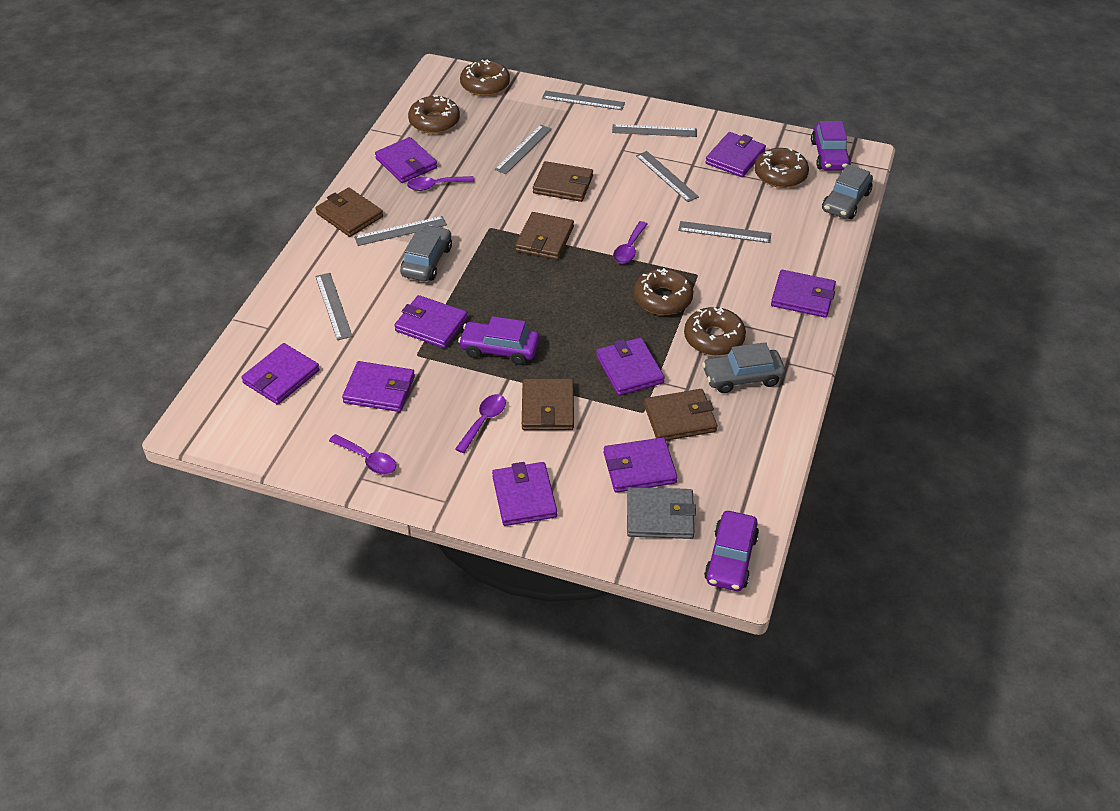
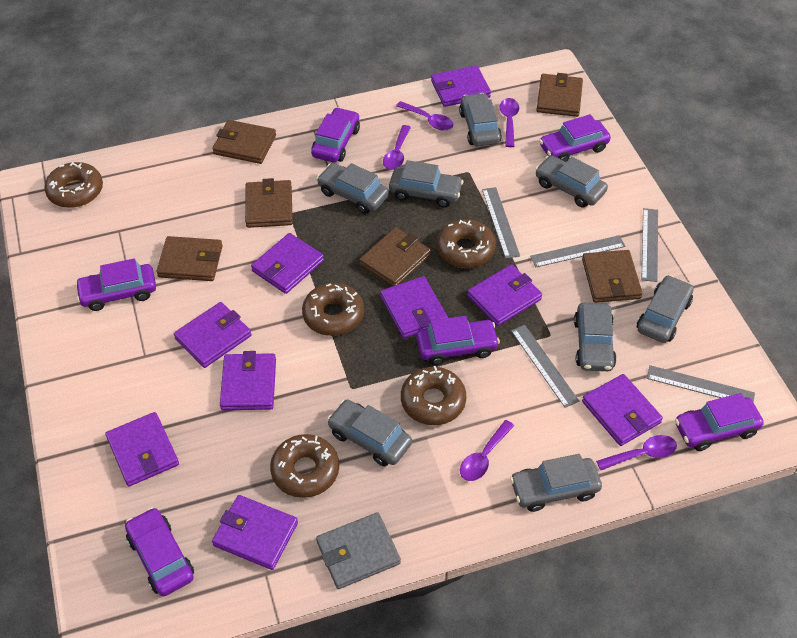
brown wallet: [315,187,383,237] [515,212,574,260] [522,379,574,430] [533,161,593,202] [644,389,717,441] = 5 -> [156,236,222,281] [212,120,276,164] [245,178,293,228] [359,227,431,286] [537,73,583,117] [582,250,642,303] = 6
grey car: [400,225,452,281] [702,342,785,393] [822,164,873,219] = 3 -> [317,163,389,214] [327,400,412,466] [389,160,463,207] [459,93,502,147] [510,454,602,512] [535,155,608,208] [574,303,617,371] [637,275,694,343] = 8
grey ruler: [315,273,353,340] [354,216,447,246] [494,125,552,174] [542,91,625,110] [612,124,697,137] [636,151,699,202] [678,221,771,243] = 7 -> [482,187,520,259] [511,325,579,408] [530,235,625,267] [642,208,658,282] [647,365,755,403] = 5
purple car: [458,316,540,365] [704,511,759,591] [811,121,851,171] = 3 -> [75,258,156,311] [125,507,194,596] [311,107,360,162] [416,316,500,365] [539,114,611,162] [675,393,764,451] = 6
purple spoon: [329,434,396,474] [407,176,474,191] [455,394,506,453] [613,221,647,264] = 4 -> [383,125,411,170] [396,101,453,131] [460,420,514,481] [499,98,519,147] [596,435,677,470] = 5

